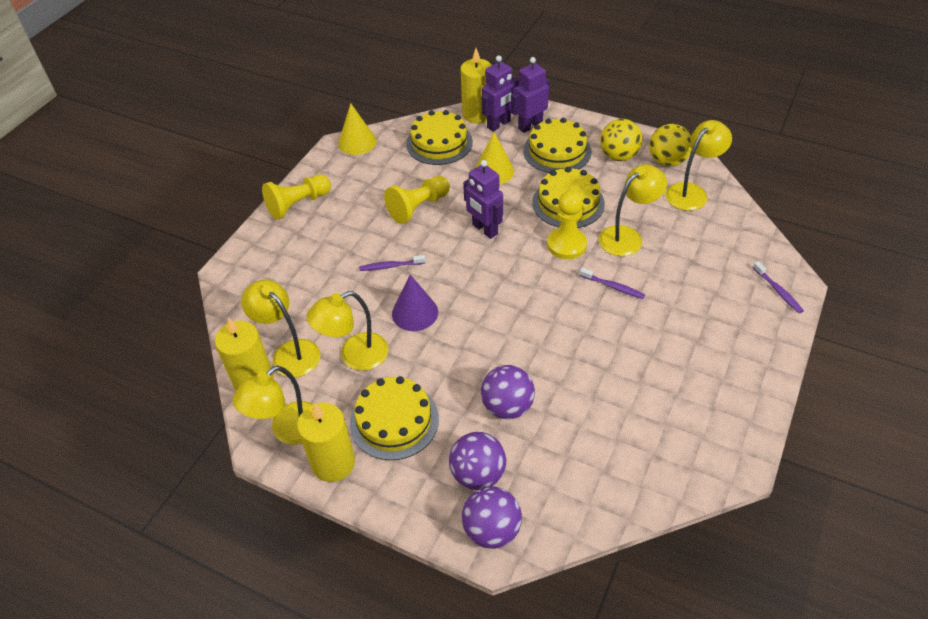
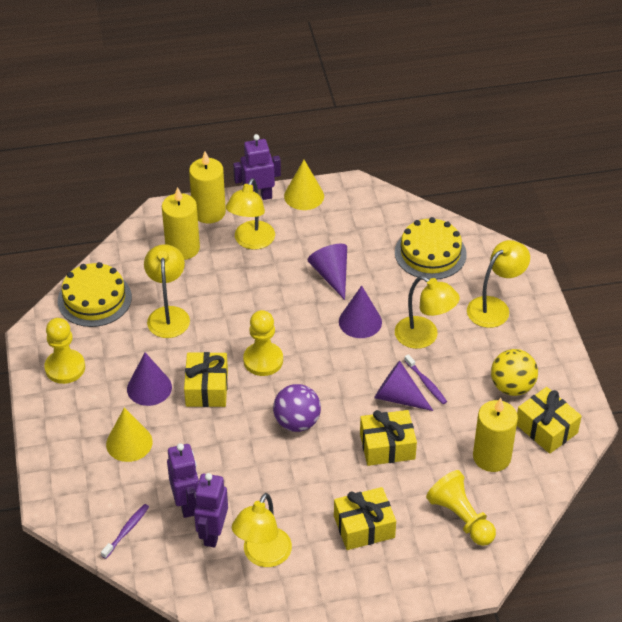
purple ball: [449,432,506,490] [462,486,522,549] [481,365,535,419] = 3 -> [273,384,321,432] = 1
purple cone: [392,275,438,331] = 1 -> [127,352,172,406] [307,244,347,300] [339,286,382,338] [374,361,433,411] = 4
purple toothbrush: [359,255,426,271] [580,268,645,299] [753,261,804,313] = 3 -> [101,504,149,559] [404,354,447,404] = 2
yellow ball: [600,119,642,161] [649,124,692,167] = 2 -> [491,349,538,396] = 1
yellow cake: [350,376,439,460] [406,110,473,165] [523,118,592,173] [532,167,605,228] = 4 -> [58,262,132,327] [395,217,467,280] = 2
yellow gift: none = 0 -> [184,352,228,407] [334,487,396,550] [360,410,417,466] [517,387,582,454] = 4

